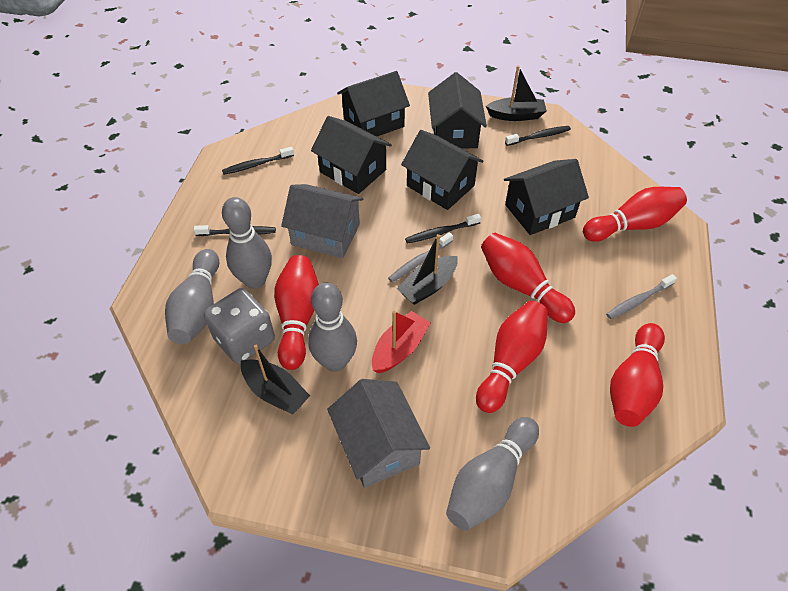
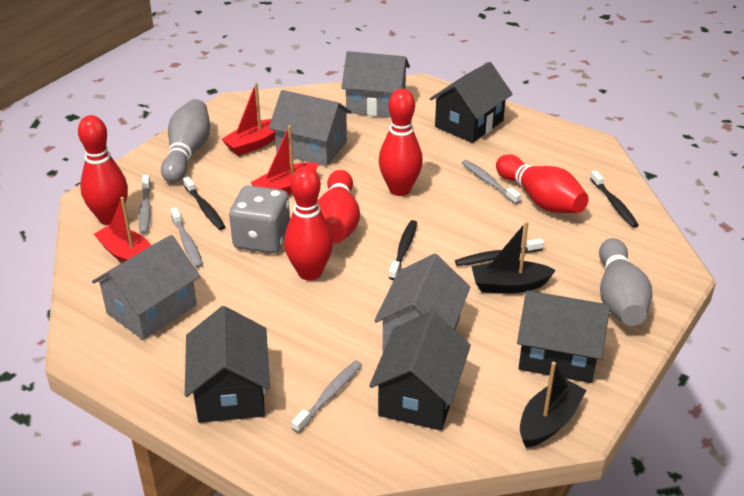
black boat: [241,345,310,415] [397,234,458,305] [486,66,547,121] = 3 -> [472,221,556,293] [520,362,586,448] = 2
black house: [311,116,392,194] [337,71,410,136] [401,130,484,210] [428,72,487,149] [504,159,589,235] = 5 -> [185,306,270,423] [369,311,471,431] [430,62,512,143] [517,291,610,383] = 4
grey bowling pin: [165,249,219,344] [222,197,272,289] [308,283,357,372] [446,417,539,531] = 4 -> [161,99,210,183] [599,238,652,326] = 2
grey house: [281,184,363,258] [327,379,430,488] = 2 -> [92,235,200,340] [269,90,352,166] [341,51,410,117] [374,254,470,351] = 4
grey toothbrush: [388,232,453,282] [606,274,677,319] = 2 -> [139,175,151,234] [170,207,203,268] [292,360,362,433] [462,160,521,204] = 4
red boat: [372,311,431,373] = 1 -> [94,197,151,263] [221,83,275,156] [250,125,319,195] = 3

